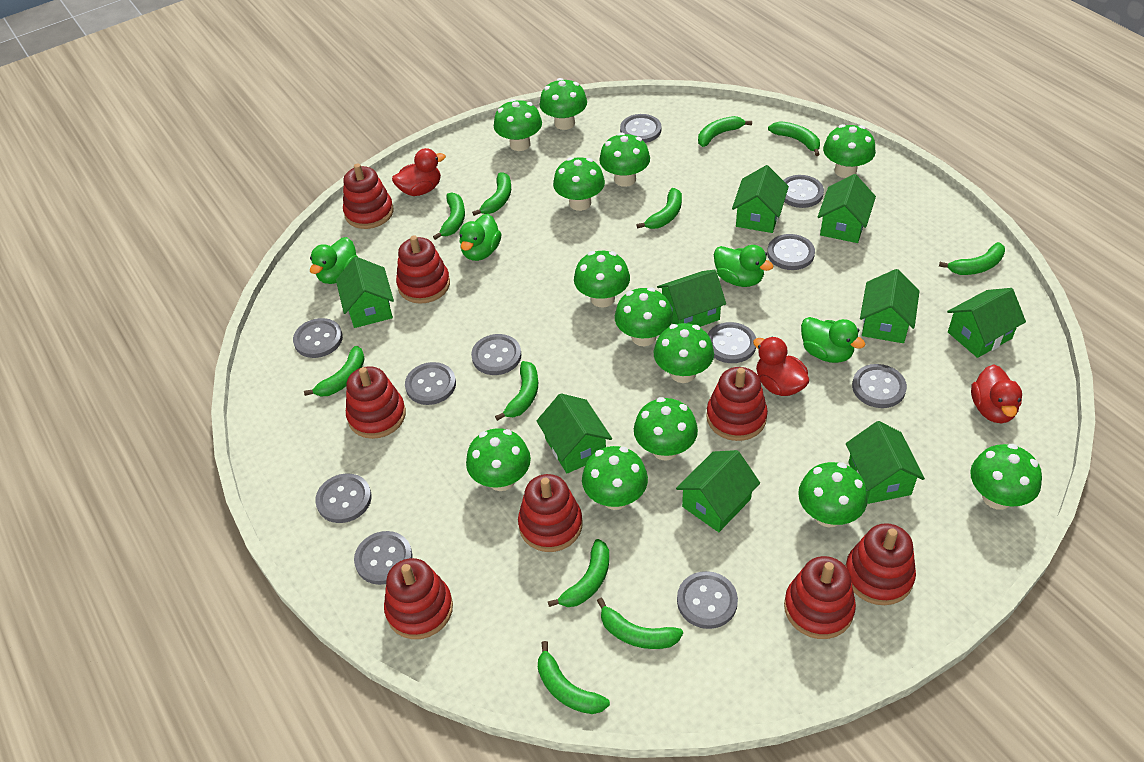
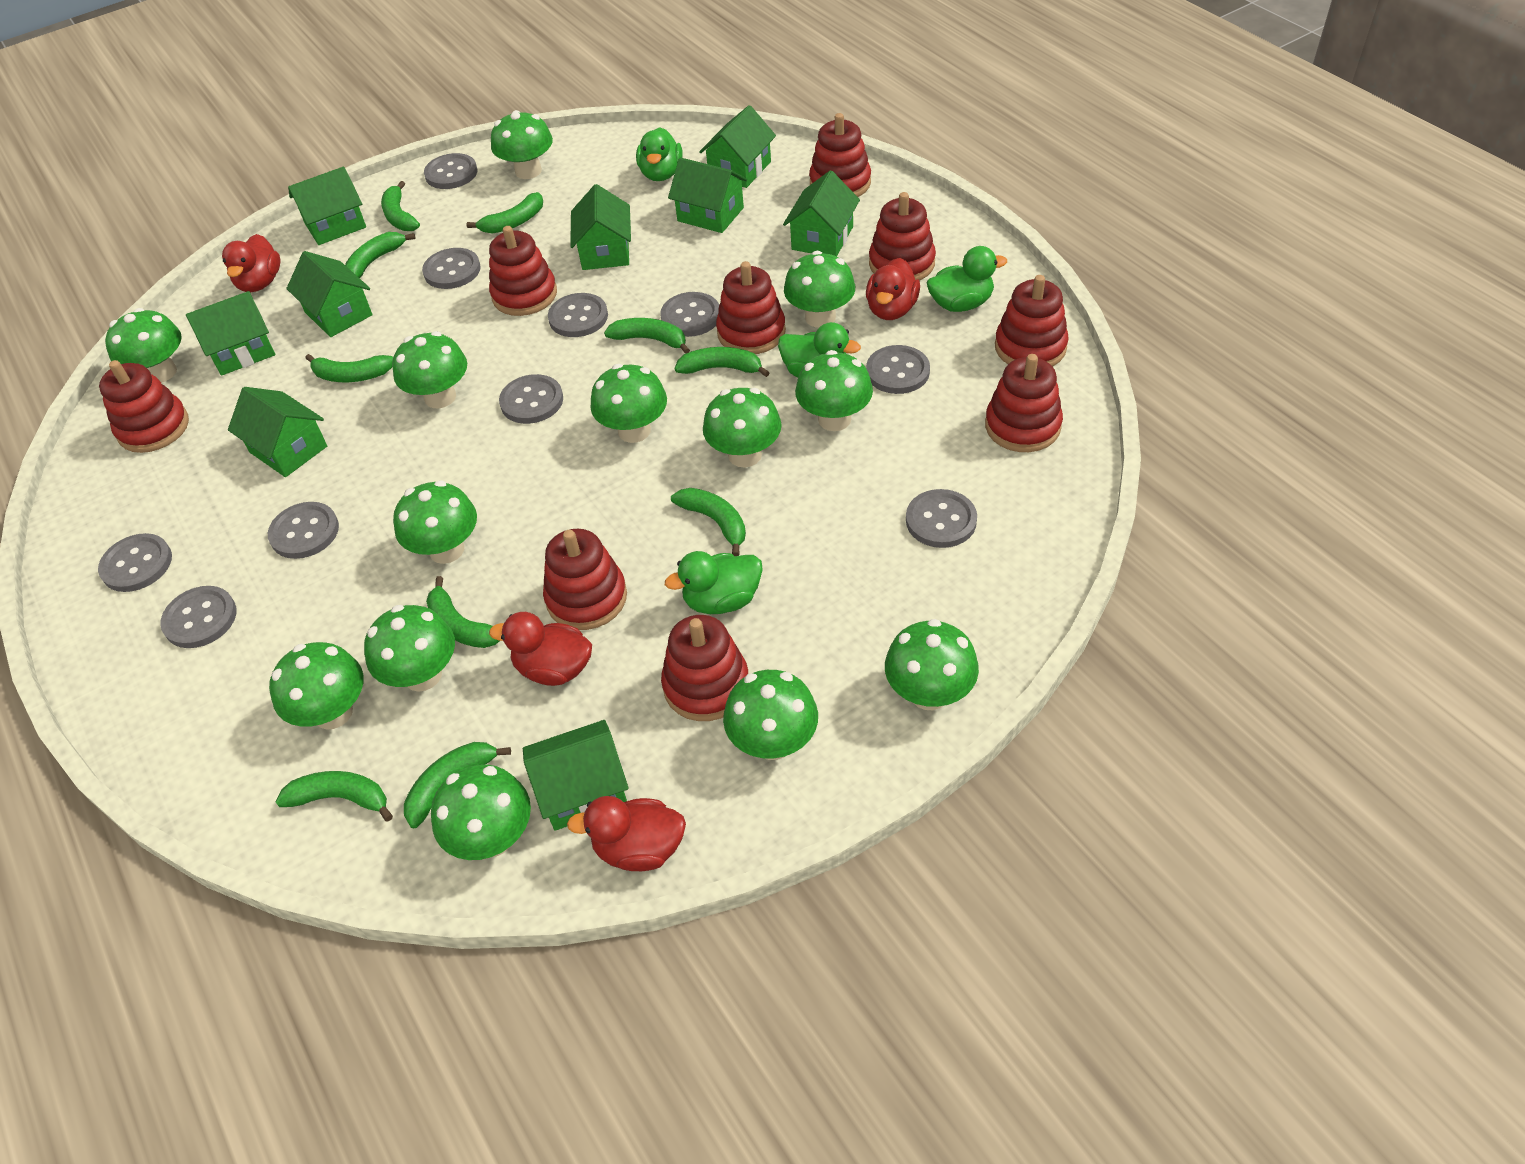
green banana: [304,346,365,396] [433,193,465,240] [472,172,511,216] [495,361,538,421] [538,641,610,714] [548,539,609,607] [597,598,683,649] [636,188,682,229] [698,116,752,147] [768,121,820,156] [939,242,1005,275] = 11 -> [276,771,393,821] [305,354,393,382] [345,232,416,278] [381,181,420,231] [404,742,511,828] [426,576,500,648] [466,192,543,233] [604,318,690,354] [671,488,746,556] [674,347,770,377] = 10
grey button: [293,318,343,358] [315,474,372,523] [354,531,413,585] [405,362,456,405] [471,334,522,375] [620,114,661,143] [677,571,738,629] [708,322,756,363] [767,234,815,270] [783,175,824,208] [852,364,907,408] = 11 -> [98,533,172,592] [160,586,236,648] [268,502,339,559] [422,248,481,289] [424,153,477,189] [499,374,563,424] [548,293,608,337] [660,292,719,337] [866,345,930,394] [906,489,977,548] = 10
red duck: [392,148,446,196] [753,337,809,396] [971,364,1022,423] = 3 -> [222,234,280,292] [489,612,592,686] [567,796,686,871] [866,258,920,320] = 4
red stacking toy: [343,163,394,229] [346,366,406,439] [384,558,453,639] [396,235,450,304] [518,474,582,552] [706,367,768,441] [784,556,856,639] [845,523,916,605] = 8 -> [99,360,189,453] [489,226,557,316] [543,529,627,630] [661,615,748,721] [716,261,786,354] [809,113,871,197] [869,192,936,281] [985,354,1063,452] [995,275,1069,367] = 9

